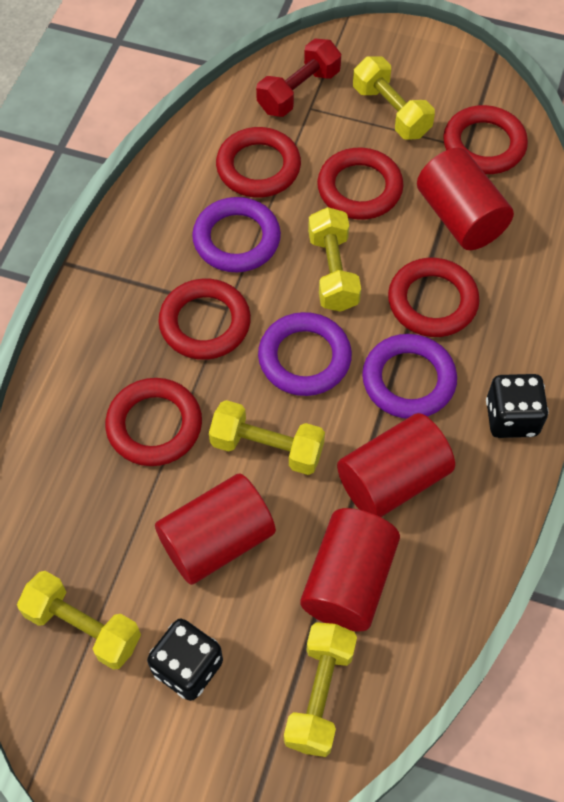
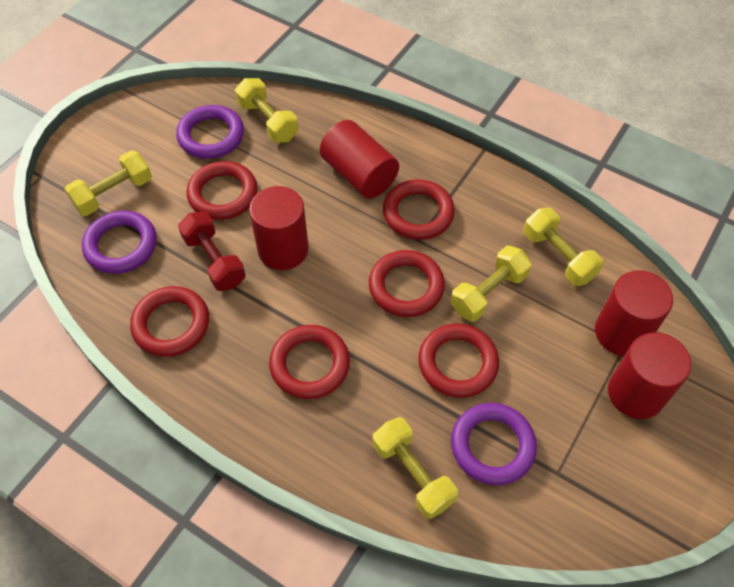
black dice: [147,619,223,701] [486,374,549,438] = 2 -> none = 0

